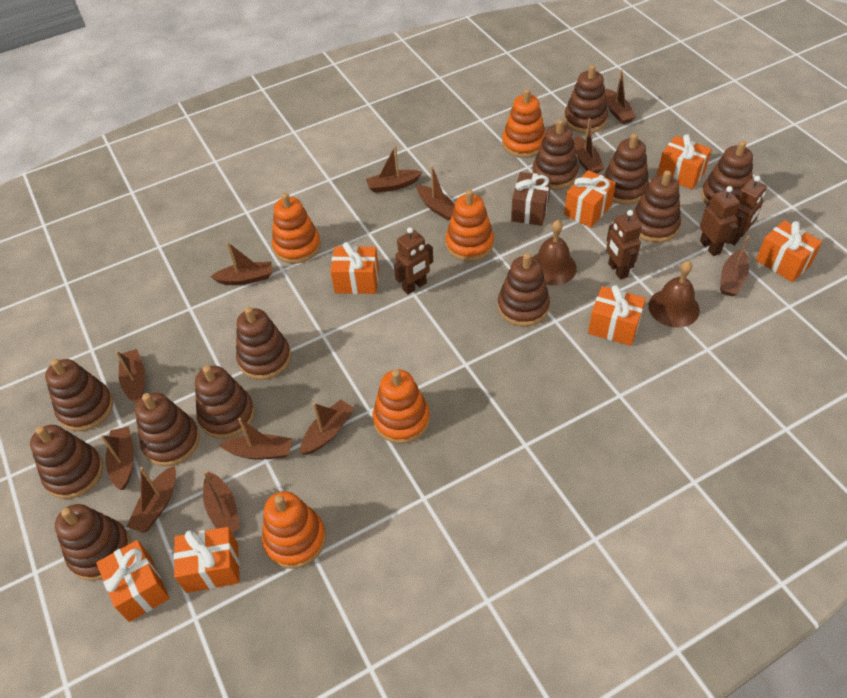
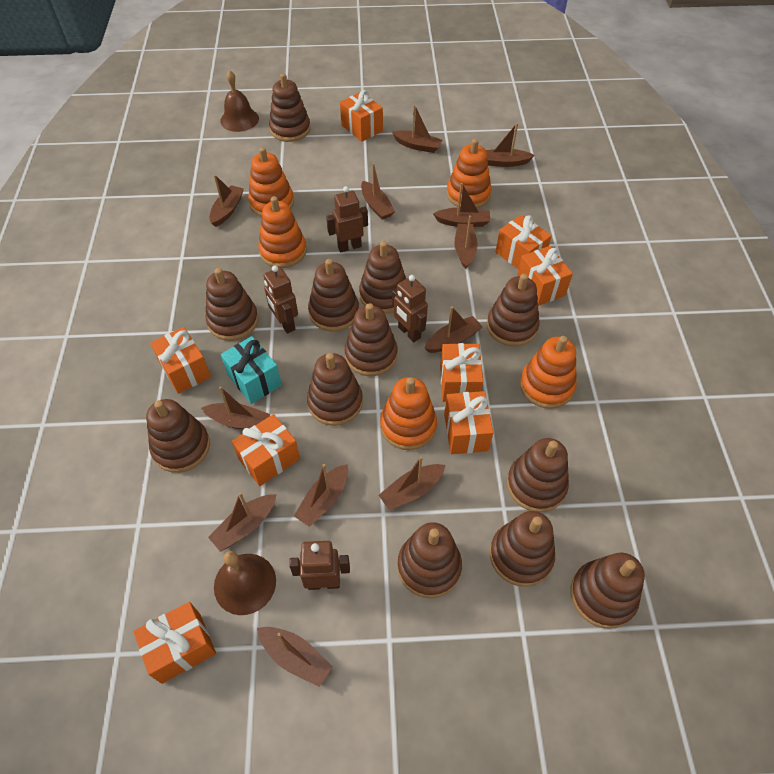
brown gift: [511,172,551,226] = 1 -> none = 0
orange gift: [96,540,170,622] [174,527,240,593] [330,242,379,294] [564,170,616,228] [588,285,646,346] [657,134,712,190] [756,220,822,282] = 7 -> [134,602,216,684] [150,327,211,394] [232,414,300,486] [340,90,383,142] [440,343,483,402] [444,391,494,454] [495,215,552,269] [517,246,573,306] = 8
turquoise gift: none = 0 -> [221,336,282,404] = 1

